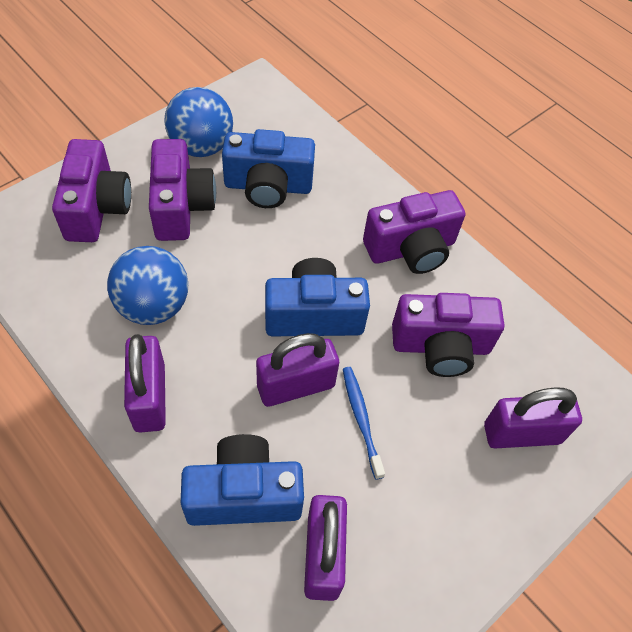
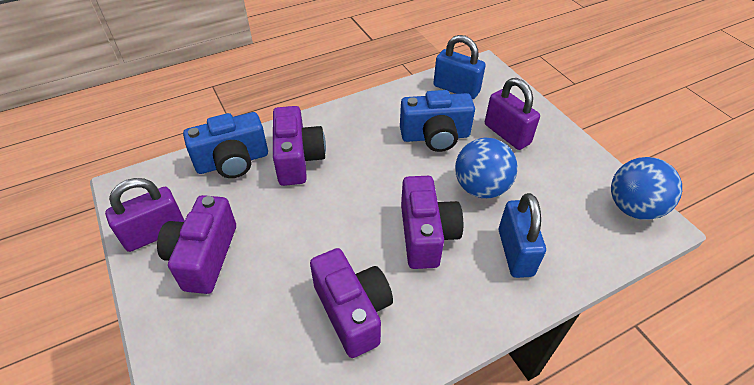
blue camera: [181,434,304,526] [222,129,315,208] [265,258,370,336] = 3 -> [183,112,268,178] [400,90,475,152] = 2
blue padlock: none = 0 -> [433,35,486,99] [499,193,546,278] = 2
blue toothbrush: [343,367,385,480] = 1 -> none = 0
purple padlock: [124,334,166,433] [256,333,339,407] [304,495,347,601] [484,387,582,449] = 4 -> [105,178,185,252] [485,78,540,150] = 2

